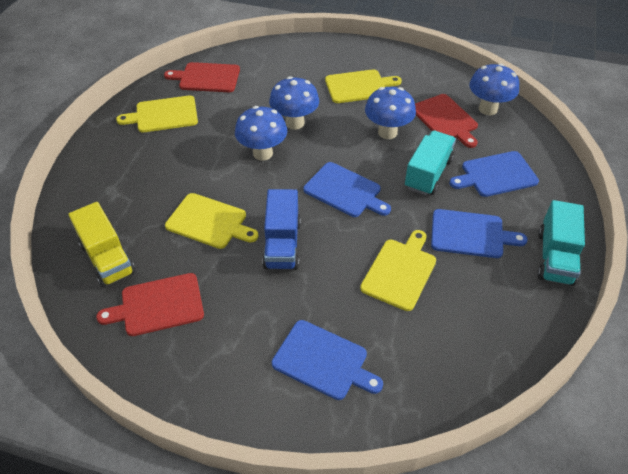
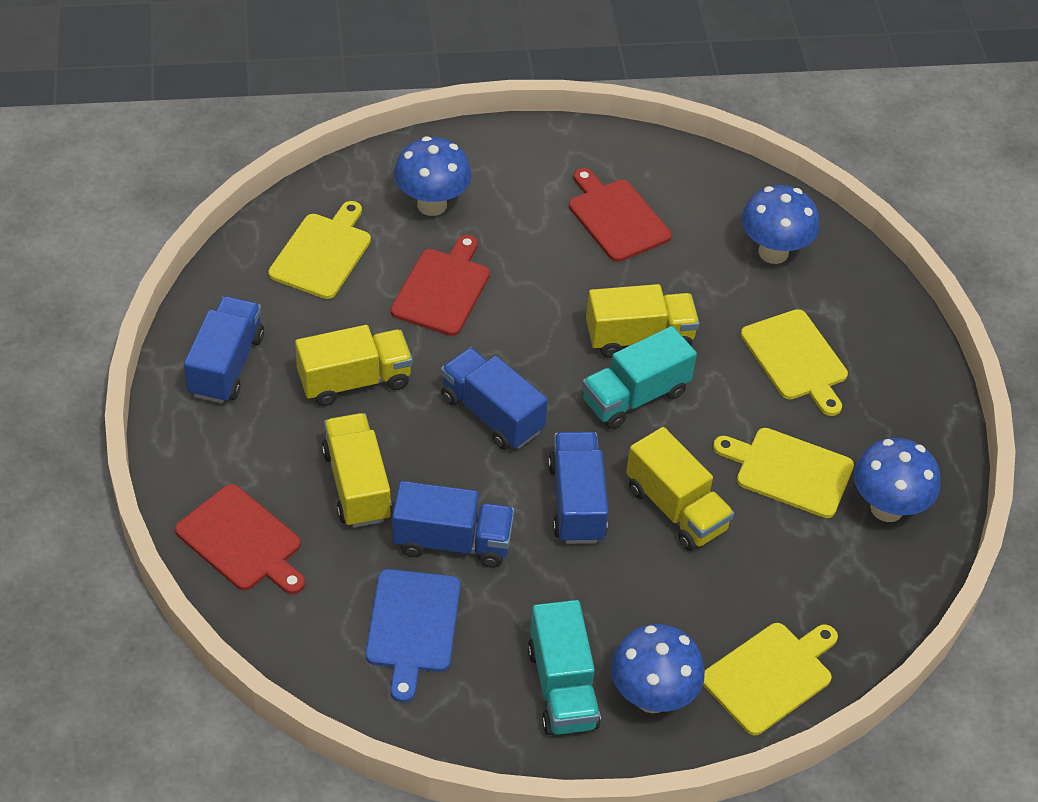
blue cutting board: [272,320,383,400] [303,162,391,217] [431,209,528,258] [449,151,539,197] = 4 -> [366,569,460,703] = 1
blue truck: [262,189,301,270] = 1 -> [184,296,264,403] [392,481,514,568] [441,347,548,450] [548,432,608,544] = 4
yellow truck: [68,202,136,287] = 1 -> [295,325,413,406] [322,413,392,528] [586,284,699,358] [626,427,734,551] = 4

